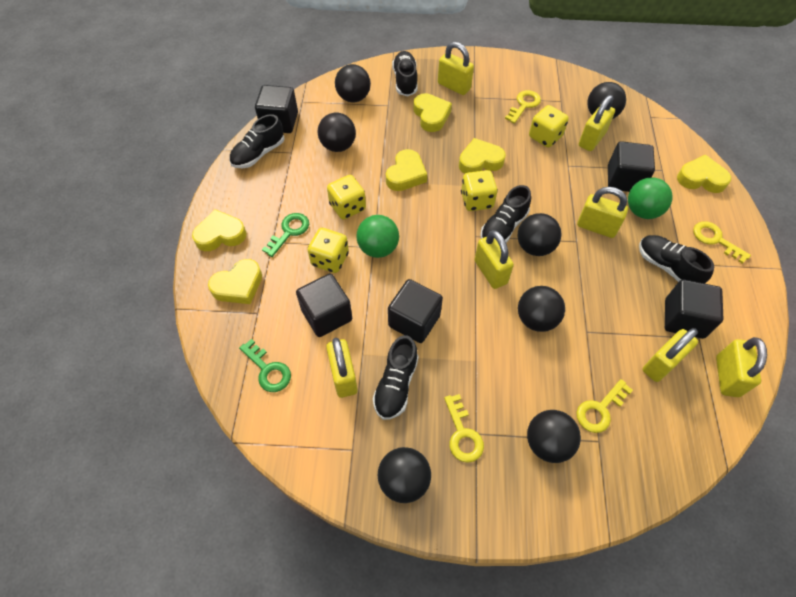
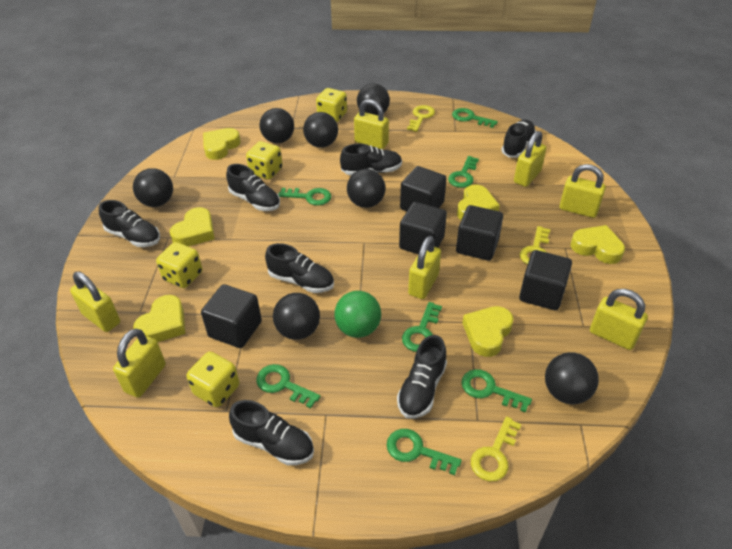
black shoe: [229,114,285,168] [373,335,419,420] [392,51,418,96] [480,185,531,243] [639,235,714,284] = 5 -> [99,200,160,247] [226,164,280,211] [229,400,314,465] [265,243,334,293] [340,143,402,175] [397,335,447,419] [501,120,536,158] = 7
green ball: [357,215,399,258] [628,178,673,219] = 2 -> [334,291,381,338] = 1
green key: [239,339,291,392] [262,213,309,257] = 2 -> [256,364,321,408] [278,188,331,206] [387,429,462,475] [402,302,442,352] [448,156,479,188] [452,108,498,128] [461,369,532,413] = 7
yellow key: [444,394,484,463] [505,90,541,124] [577,379,633,433] [693,221,751,264] = 4 -> [407,105,435,132] [471,416,522,481] [520,226,550,265] = 3

